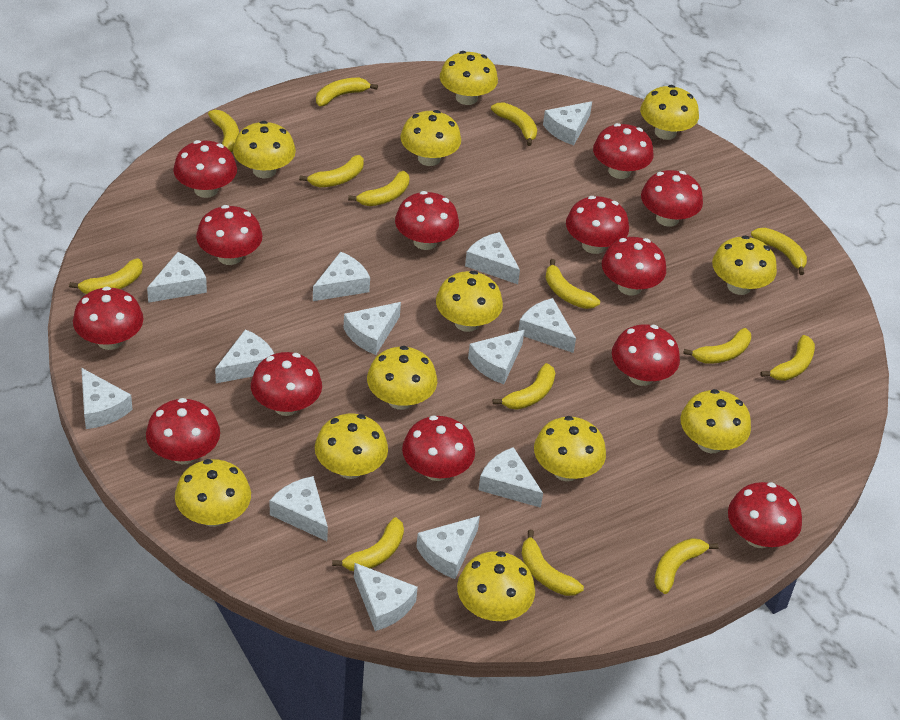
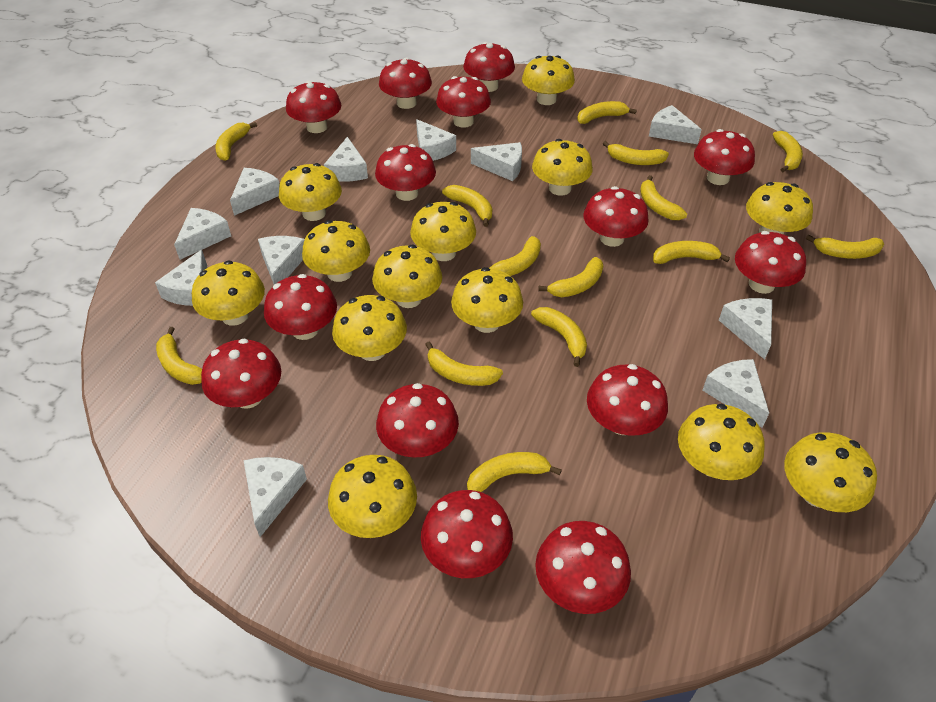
red mushroom: [73,286,143,350] [146,398,220,464] [173,140,237,198] [196,205,262,265] [251,352,322,416] [395,191,459,250] [402,416,475,481] [566,196,629,254] [593,123,653,179] [602,237,666,295] [612,324,680,386] [641,170,703,227] [728,482,802,548] = 13 -> [201,339,281,409] [264,274,337,340] [286,81,341,133] [375,144,436,201] [376,383,459,458] [379,57,432,109] [421,490,513,578] [436,76,491,128] [463,42,515,92] [535,521,631,614] [583,186,649,247] [587,364,668,436] [694,129,755,185] [735,231,806,294] = 14
white cheese: [81,368,133,429] [147,252,207,303] [215,329,274,383] [270,476,328,541] [313,252,370,301] [343,302,401,355] [354,563,418,631] [416,516,480,579] [465,232,520,284] [468,330,525,384] [479,447,543,508] [518,298,576,353] [543,101,592,145] = 13 -> [155,250,207,306] [174,208,231,260] [230,168,280,216] [243,457,307,537] [258,236,305,284] [324,137,368,182] [416,119,456,161] [471,142,522,181] [649,105,702,144] [702,359,769,428] [719,298,772,360] = 11
yellow mushroom: [175,459,251,527] [233,121,296,178] [315,413,388,479] [367,346,437,410] [400,110,461,166] [436,271,503,332] [440,51,498,105] [457,551,535,621] [534,416,606,481] [640,85,699,140] [680,389,751,453] [712,236,777,295] = 12 -> [192,260,265,326] [279,163,342,221] [302,220,370,282] [328,455,417,538] [332,295,407,361] [372,245,442,308] [410,202,476,261] [451,267,523,333] [522,55,575,105] [532,139,593,195] [678,404,765,480] [746,182,813,235] [784,432,877,512] = 13

